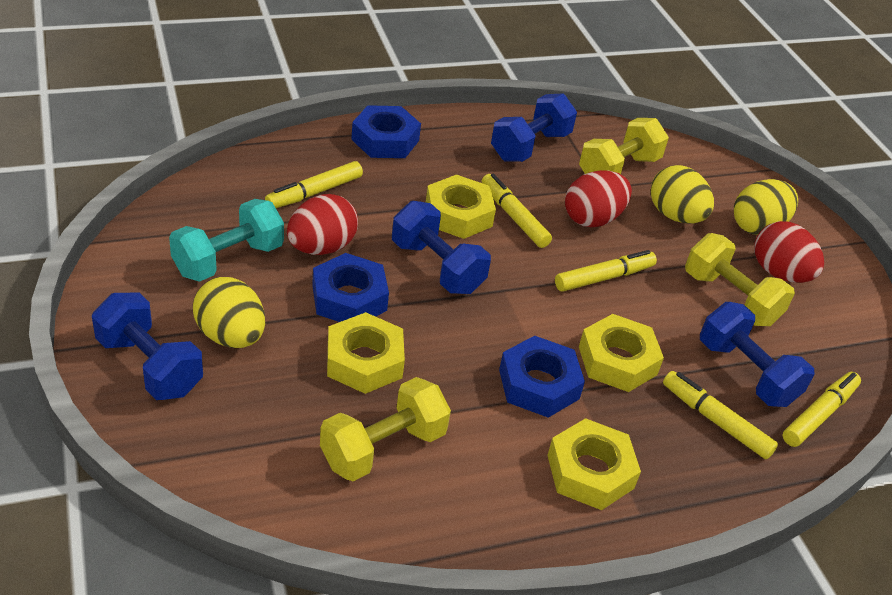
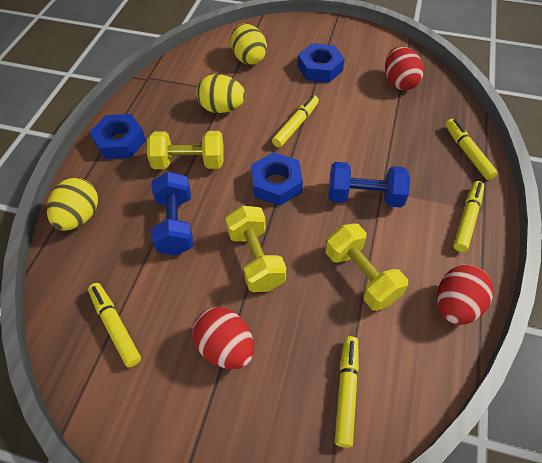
blue dumbbell: [92,292,203,400] [392,201,491,294] [491,93,577,162] [700,302,815,407] = 4 -> [151,172,193,255] [329,162,410,208] = 2
turquoise dumbbell: [169,199,284,282] = 1 -> none = 0
yellow nut: [327,312,405,394] [426,175,496,239] [547,418,641,510] [579,314,664,392] = 4 -> none = 0

